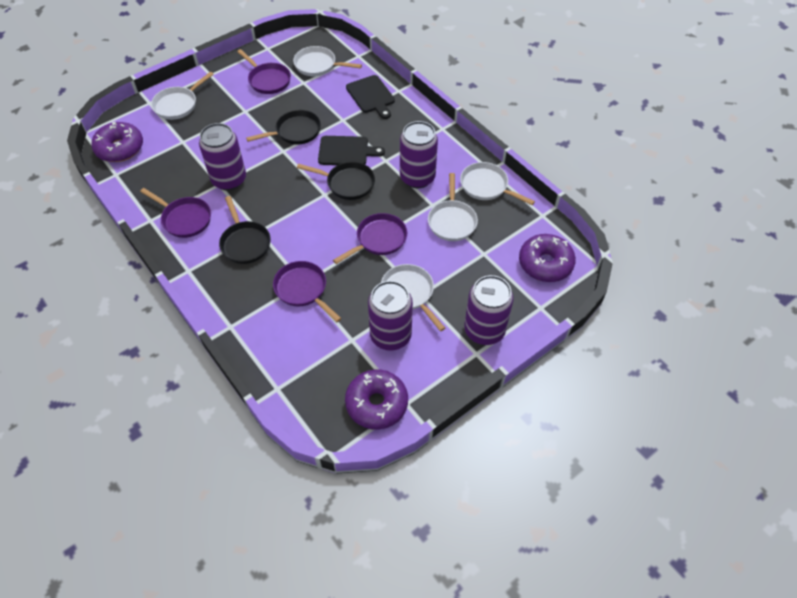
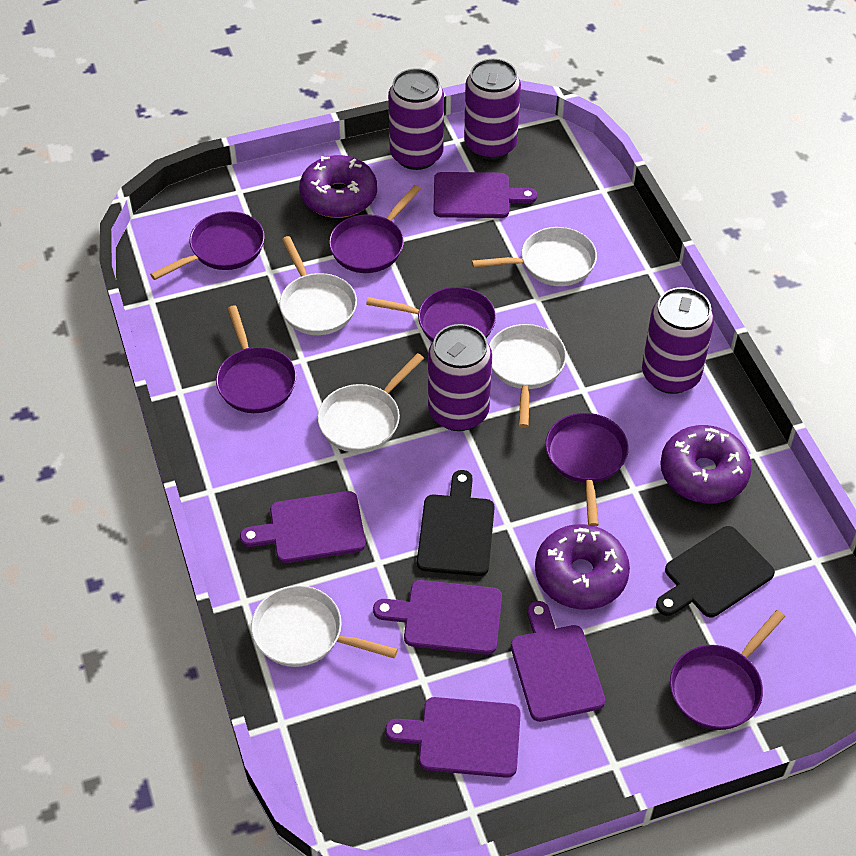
black pan: [219,196,271,264] [246,110,321,144] [297,162,375,200] = 3 -> none = 0
purple cutting board: none = 0 -> [240,491,366,563] [373,580,502,655] [385,697,521,778] [434,172,537,218] [511,601,605,722] = 5
purple pan: [140,188,211,238] [237,49,291,94] [273,261,342,322] [333,213,407,264] = 4 -> [150,211,265,280] [216,306,296,413] [329,185,421,273] [366,287,496,342] [545,413,629,526] [670,610,785,730] = 6

